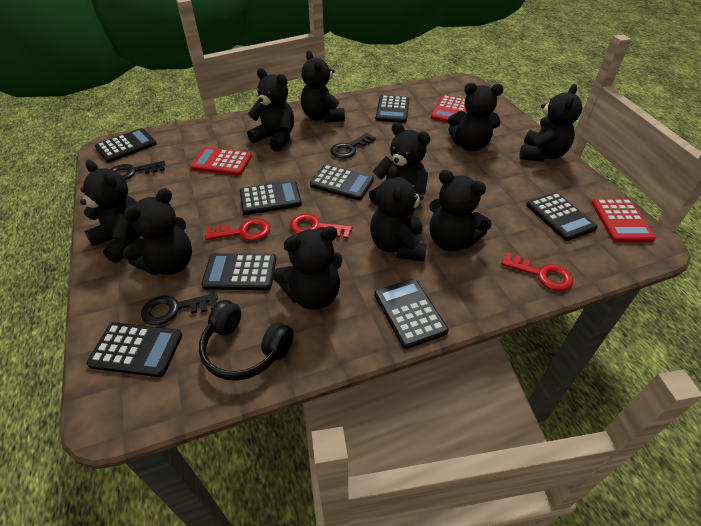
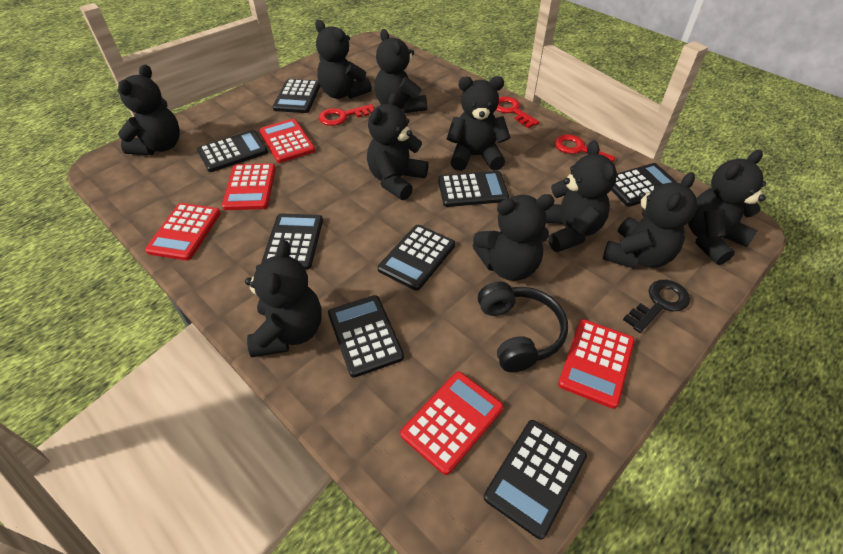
black key: [111,161,165,180] [141,293,218,326] [330,133,376,159] = 3 -> [623,280,690,333] = 1
red calculator: [190,147,252,175] [431,95,467,122] [591,199,656,242] = 3 -> [145,203,221,261] [222,163,276,210] [259,119,315,163] [400,372,504,475] [558,319,635,409] = 5

